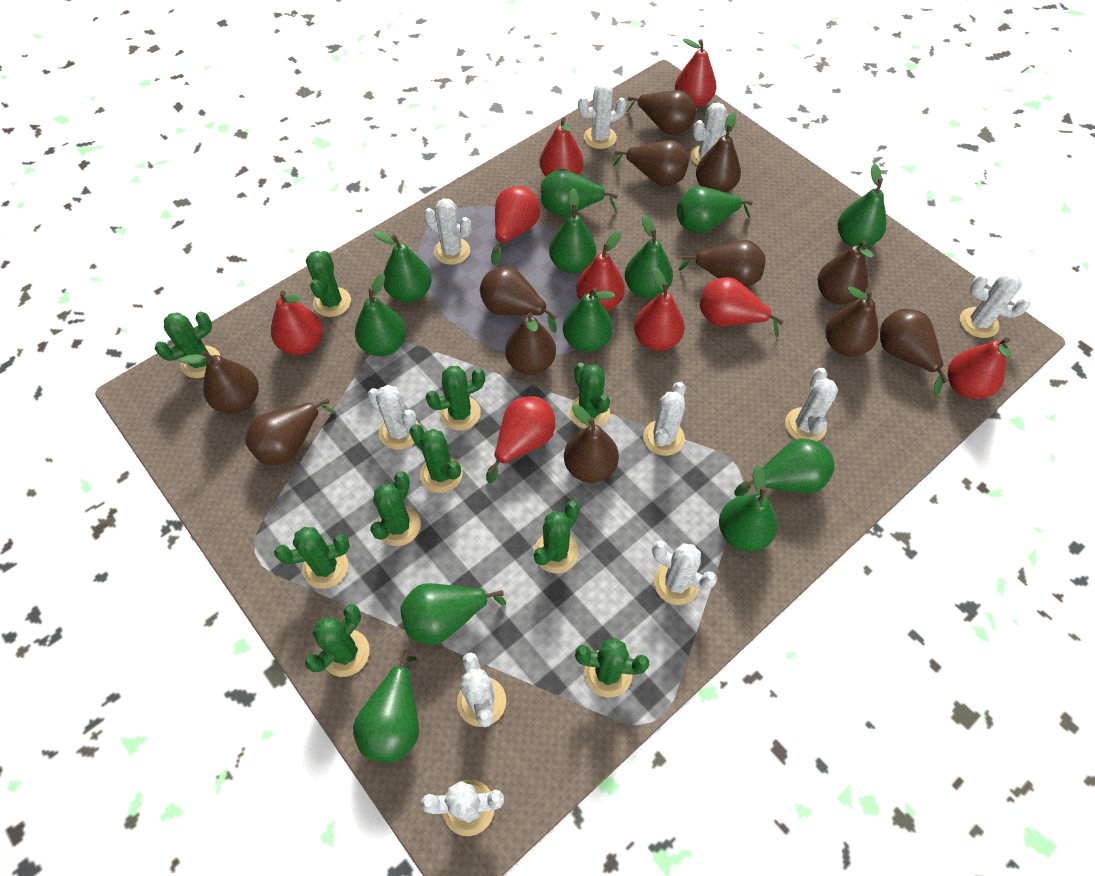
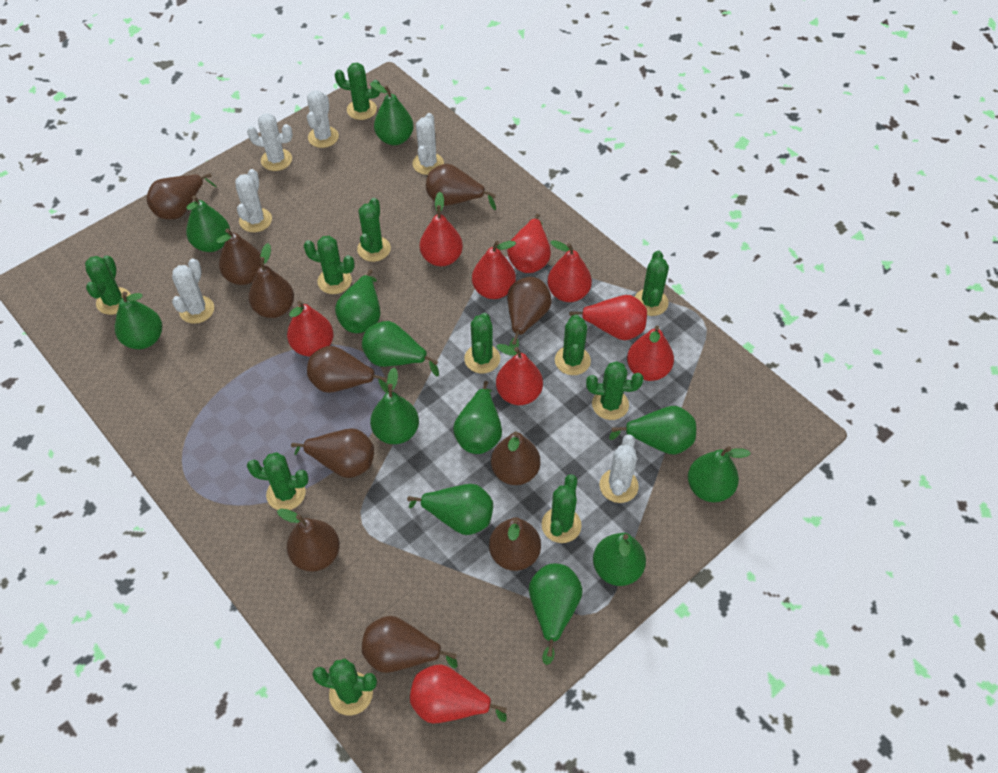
brown pear: [180,350,259,414] [246,398,336,465] [480,267,557,333] [505,312,556,375] [564,404,619,483] [614,140,689,186] [627,90,697,135] [679,240,766,287] [696,112,741,193] [818,240,874,304] [826,287,879,357] [880,309,948,396] = 12 -> [147,173,217,219] [216,228,261,285] [248,243,294,318] [277,509,340,572] [291,428,374,478] [307,346,389,393] [362,616,458,673] [426,164,496,210] [489,517,541,571] [491,431,540,485] [507,277,552,349] = 11
green cactus: [155,311,220,378] [274,527,350,589] [305,604,370,677] [306,251,351,317] [370,471,421,546] [410,424,463,493] [426,366,485,430] [534,501,580,573] [569,363,610,429] [575,638,649,697] = 10 -> [85,255,131,315] [247,452,309,510] [303,236,355,294] [312,659,377,716] [335,63,380,120] [357,198,391,262] [464,313,500,373] [542,474,582,543] [555,314,591,375] [586,361,643,420] [635,251,669,316] = 11
white cactus: [368,385,419,450] [421,779,504,836] [424,198,471,265] [457,652,506,727] [578,83,627,149] [643,382,686,456] [652,540,717,605] [691,103,730,165] [785,368,838,442] [960,272,1030,338] = 10 -> [172,258,214,324] [235,169,272,232] [247,113,293,171] [307,90,339,148] [412,113,444,175] [600,434,639,503] = 6

